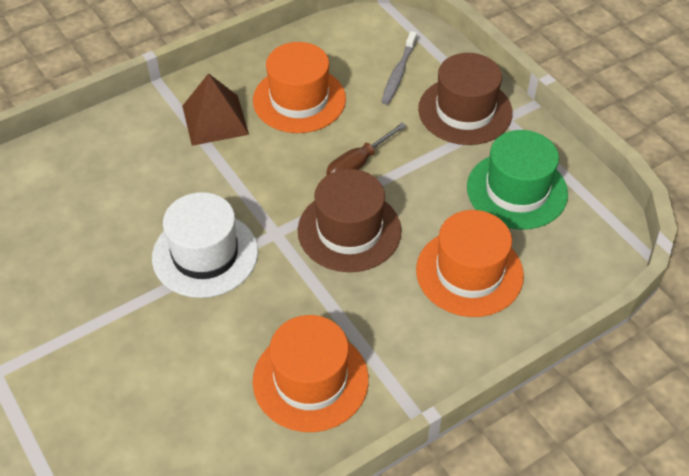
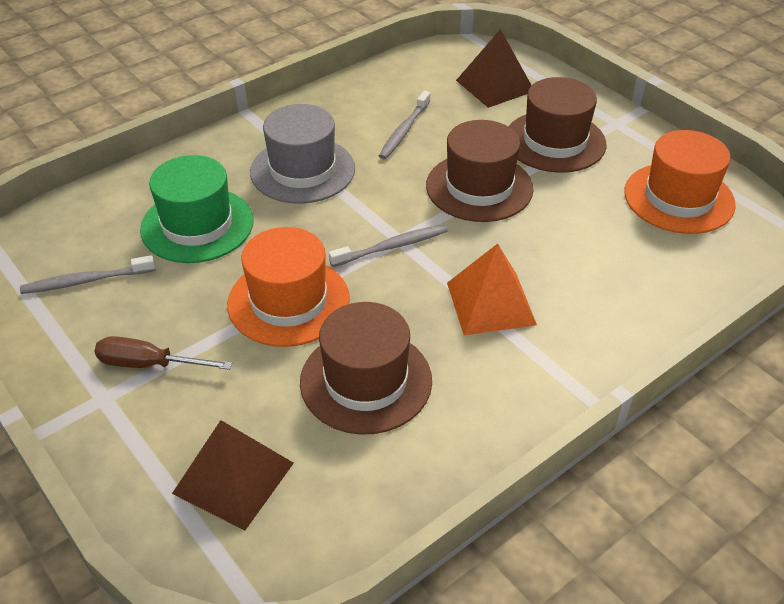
brown hat: [298,169,402,272] [418,53,513,145] = 2 -> [300,302,432,435] [426,120,534,222] [508,77,606,173] = 3
brown pyramid: [182,73,249,146] = 1 -> [172,420,294,530] [456,29,532,108] = 2
grey hat: none = 0 -> [250,104,355,204] = 1
grey toothbrush: [381,31,417,105] = 1 -> [20,255,155,294] [329,225,448,267] [379,91,431,159] = 3
orange hat: [253,42,346,133] [253,315,369,432] [416,210,524,317] = 3 -> [227,227,350,347] [624,130,736,234] = 2
orange pyramid: none = 0 -> [447,243,537,335] = 1
white hat: [152,192,258,298] = 1 -> none = 0

